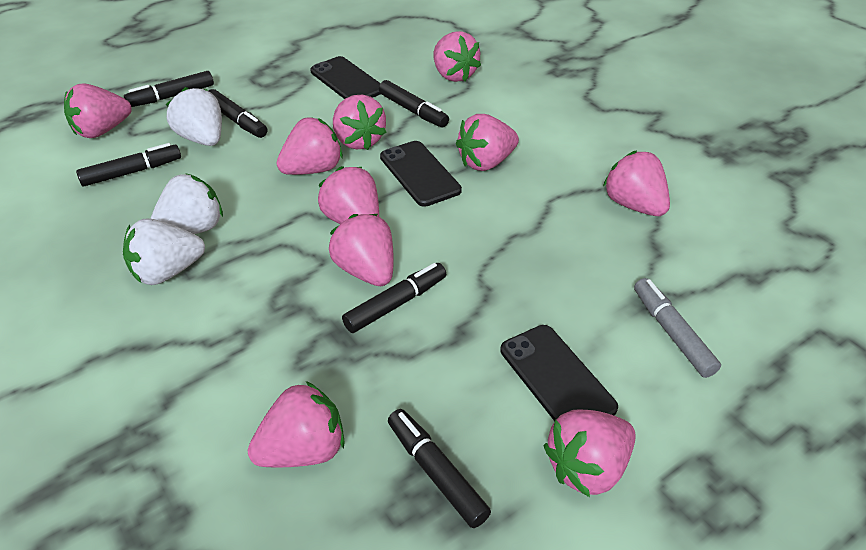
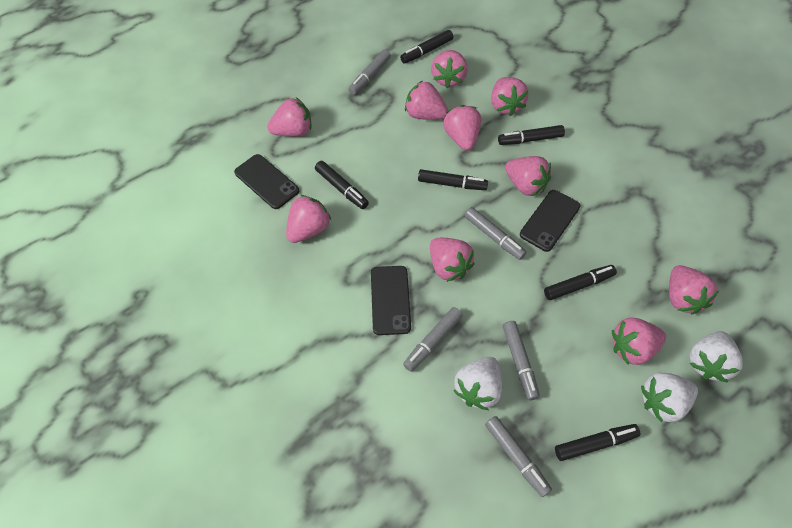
grey marker: [634,278,721,378] = 1 -> [349,50,391,95] [403,307,463,372] [465,207,527,260] [485,416,552,497] [503,321,540,400] = 5

